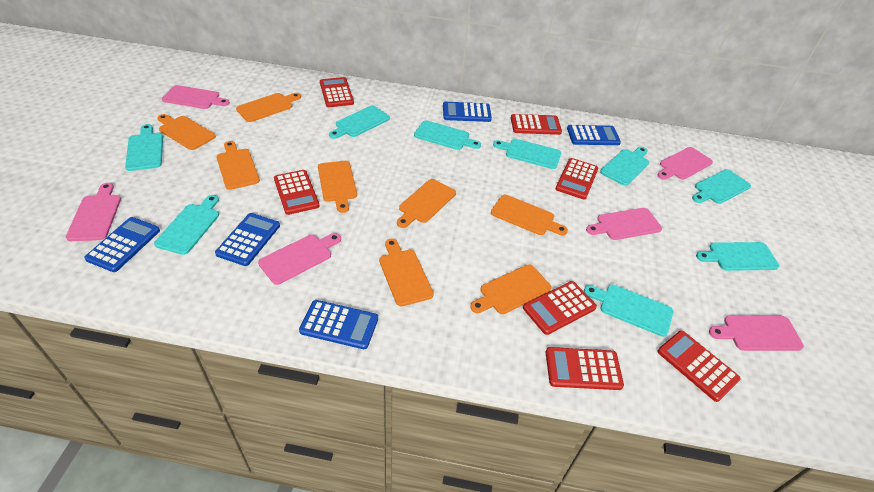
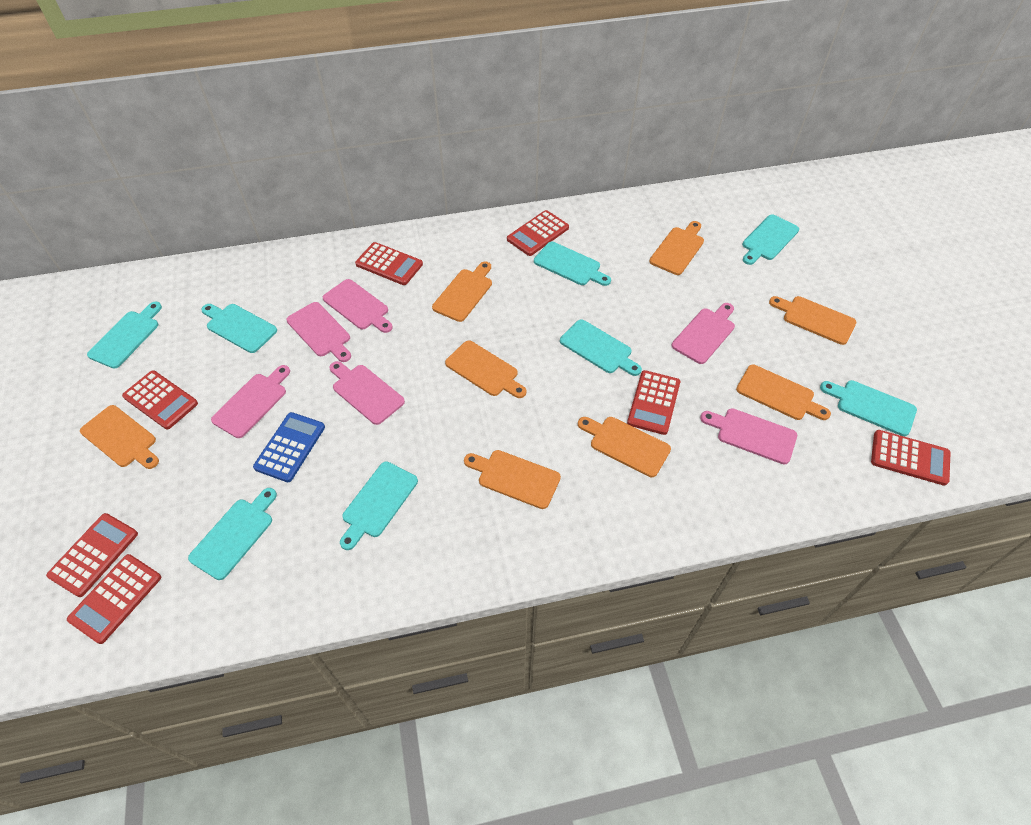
blue calculator: [84,217,160,272] [215,213,280,266] [299,300,378,349] [443,102,492,122] [567,125,621,145] = 5 -> [253,412,325,482] = 1
turquoise cutting board: [125,124,163,171] [154,195,219,255] [329,105,390,139] [414,120,481,150] [493,139,561,169] [584,284,673,337] [600,147,649,186] [692,169,751,204] [696,242,779,271] = 9 -> [87,302,162,368] [188,488,277,580] [201,304,277,353] [340,462,418,550] [534,242,611,286] [560,319,642,376] [742,214,799,265] [820,380,917,436] = 8

